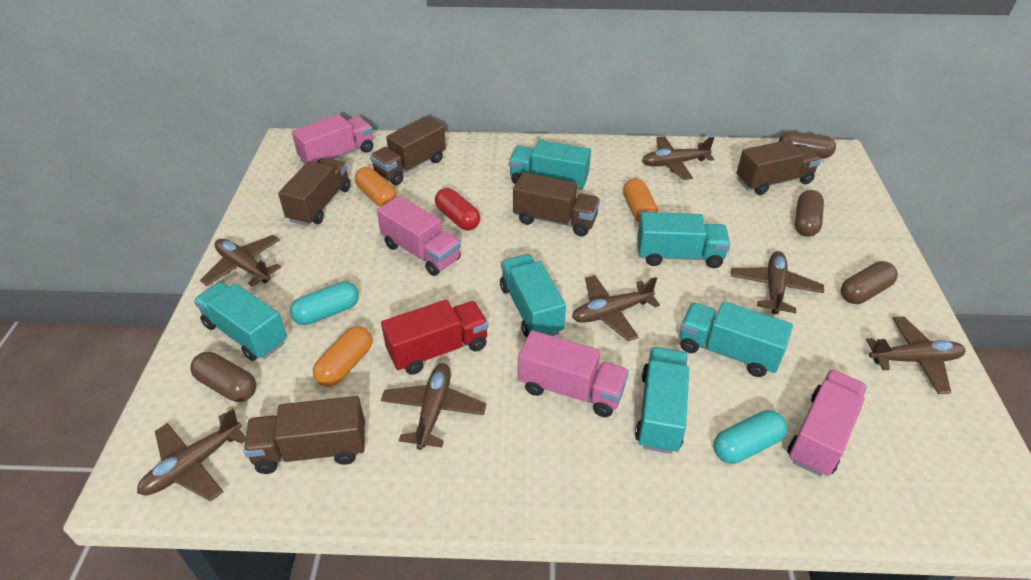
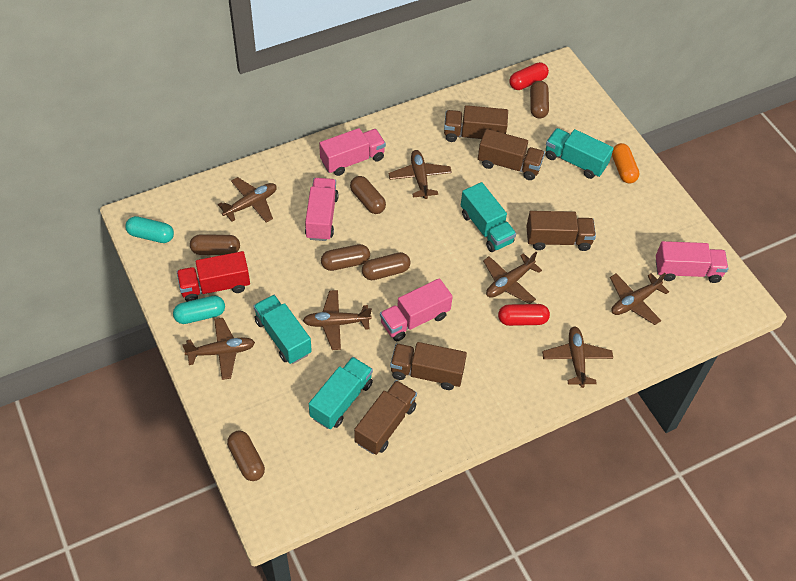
brown capsule: [190,352,256,402] [779,131,836,159] [795,190,824,237] [841,261,898,304] = 4 -> [190,234,240,255] [227,431,265,481] [321,244,370,271] [350,176,386,214] [362,252,411,280] [530,81,549,119] = 6
orange capsule: [313,326,372,387] [355,167,397,207] [623,178,659,222] = 3 -> [612,143,639,183] = 1
red capsule: [435,188,480,230] = 1 -> [498,304,550,326] [509,62,549,90] = 2
turquoise truck: [194,282,287,361] [500,254,566,337] [509,140,591,190] [635,347,689,454] [637,212,730,268] [680,301,793,377] = 6 -> [253,295,312,364] [309,357,373,429] [461,182,516,252] [546,128,614,179] = 4

